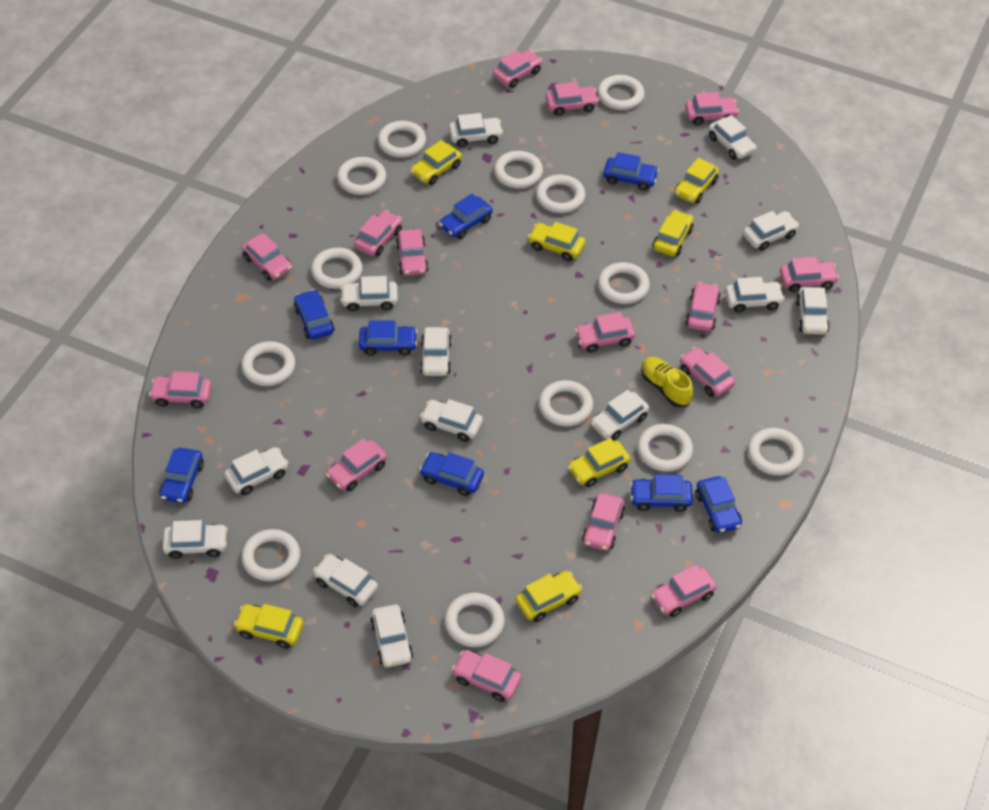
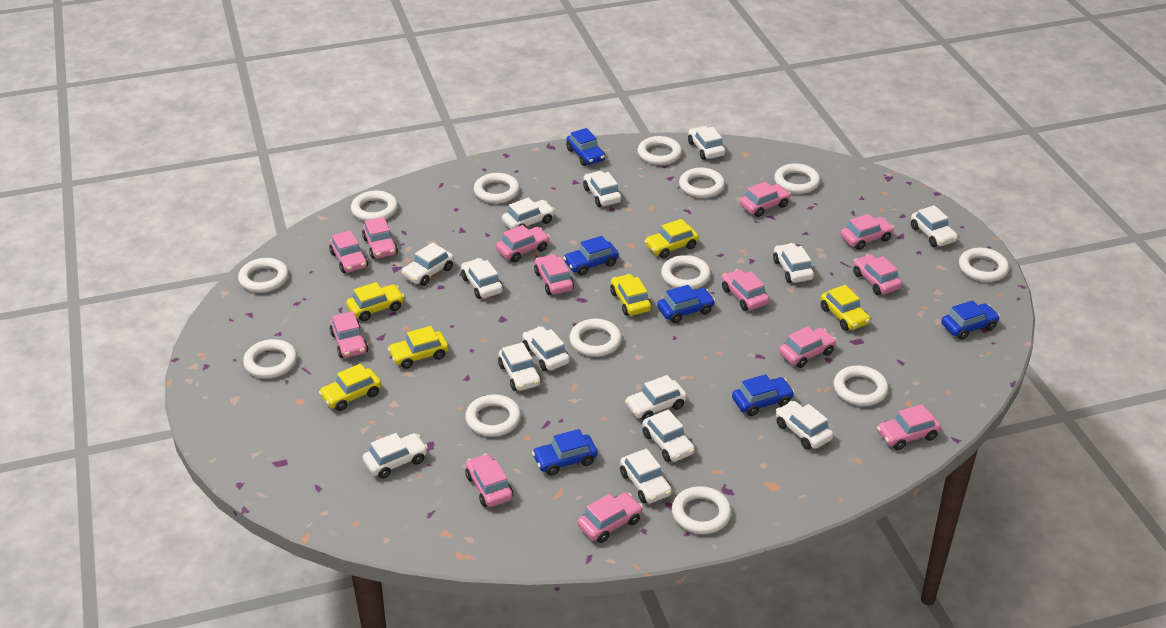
blue car: [159,448,204,503] [294,289,335,340] [359,321,418,356] [419,452,484,496] [439,194,493,239] [603,152,659,191] [630,474,693,512] [696,476,742,533] = 8 -> [532,429,598,476] [563,236,619,276] [566,128,605,166] [657,285,715,323] [732,374,795,416] [941,300,1000,340] = 6
pink car: [149,371,212,408] [242,233,292,281] [326,438,387,491] [354,210,402,256] [396,229,429,276] [452,650,522,702] [493,50,542,88] [546,82,599,116] [575,312,635,353] [582,493,625,551] [651,565,717,617] [680,347,735,397] [685,92,739,125] [685,282,721,331] [780,256,839,292] = 15 -> [329,230,368,273] [329,311,368,358] [362,217,398,259] [465,454,513,507] [496,225,550,262] [534,254,574,295] [577,492,643,543] [722,269,769,311] [740,181,791,217] [779,326,836,368] [840,214,894,250] [853,254,902,295] [877,404,941,450] = 13
white car: [163,520,228,559] [224,447,289,495] [313,554,378,607] [340,276,398,312] [370,605,413,667] [420,327,452,376] [420,399,483,442] [449,113,503,147] [591,390,649,441] [709,115,757,160] [725,277,785,313] [743,211,799,251] [796,287,830,334] = 13 -> [362,433,428,479] [401,243,454,286] [461,258,503,299] [498,342,541,391] [502,197,555,230] [522,326,570,371] [583,171,622,207] [620,449,672,503] [625,375,687,420] [643,409,695,462] [688,126,725,160] [773,243,814,283] [776,401,834,450] [911,205,958,247] = 14
yellow car: [234,604,303,649] [410,140,462,185] [516,571,582,622] [528,222,586,261] [568,438,631,487] [653,210,694,256] [674,158,719,204] = 7 -> [319,364,382,411] [346,282,405,321] [388,326,449,369] [610,274,652,316] [645,219,699,258] [821,285,870,331] = 6
yellow shoe: [641,357,693,408] = 1 -> none = 0

